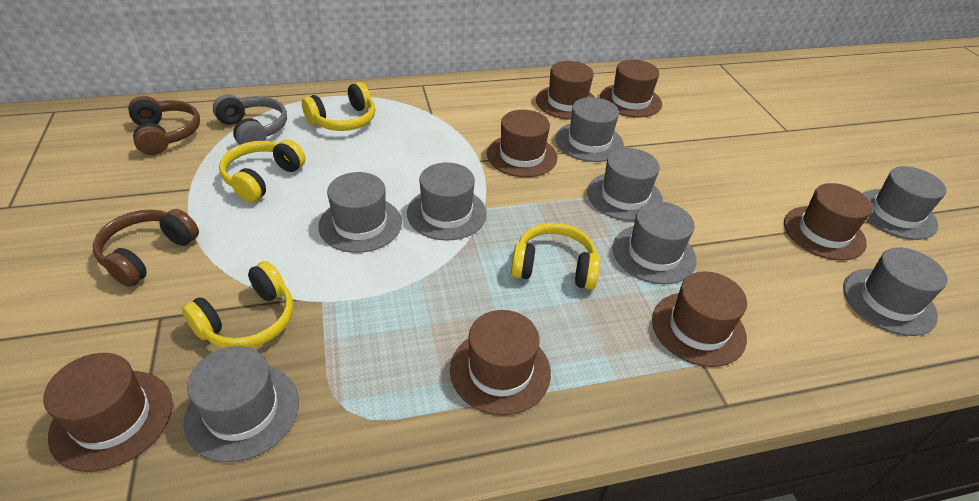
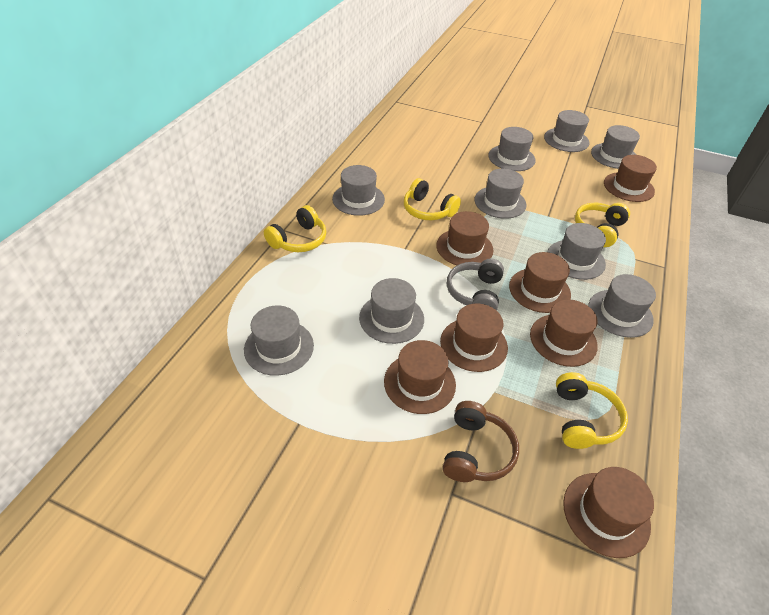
brown headphones: [93,209,199,287] [128,96,200,155] = 2 -> [443,401,519,482] = 1
grey hat: [183,346,299,462] [318,172,402,253] [407,162,487,241] [556,97,624,162] [587,148,663,221] [613,202,697,284] [843,247,948,336] [862,166,946,240] = 8 -> [244,305,314,376] [332,165,385,216] [359,278,424,344] [474,169,526,219] [488,127,536,171] [544,110,589,152] [547,223,606,280] [588,274,656,338] [591,125,640,169] = 9

